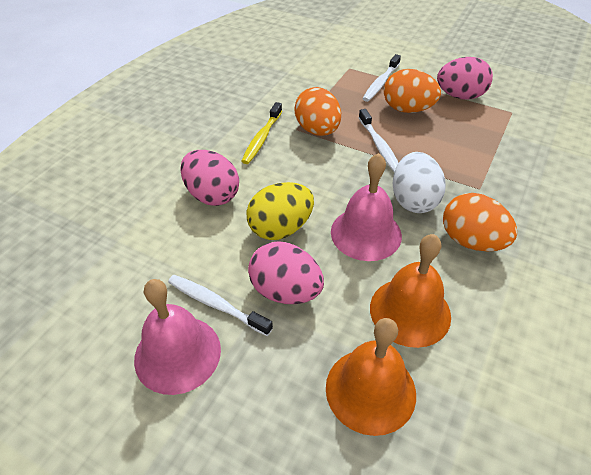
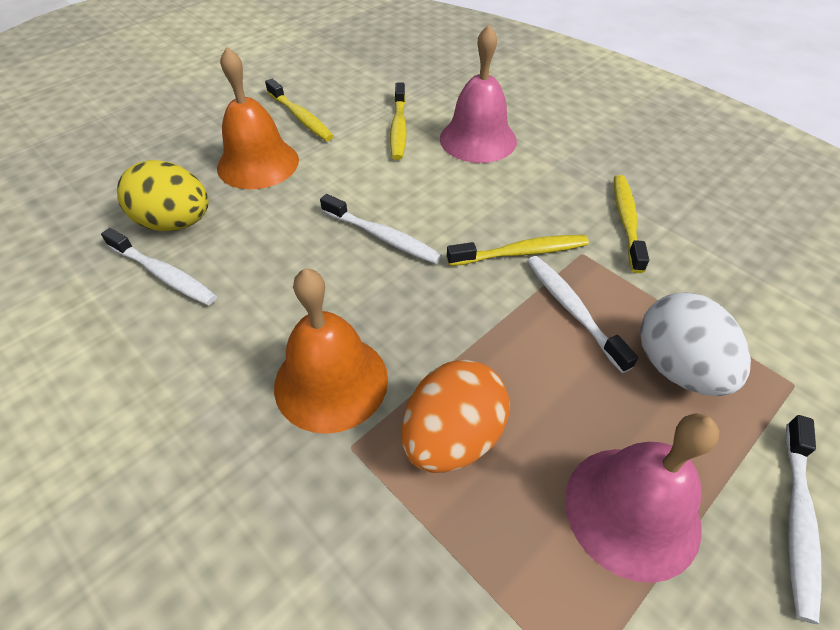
orange egg: [294,87,341,136] [384,69,441,113] [443,193,517,252] = 3 -> [401,360,509,473] = 1
pink egg: [180,150,239,206] [248,241,324,304] [437,57,493,100] = 3 -> none = 0
white toothbrush: [168,275,273,336] [358,109,398,172] [363,54,401,102] = 3 -> [101,228,217,305] [320,194,442,264] [527,256,638,373] [786,415,822,624] = 4
yellow toothbrush: [241,102,282,164] = 1 -> [265,79,334,141] [390,82,407,160] [447,235,589,266] [614,175,649,273] = 4

